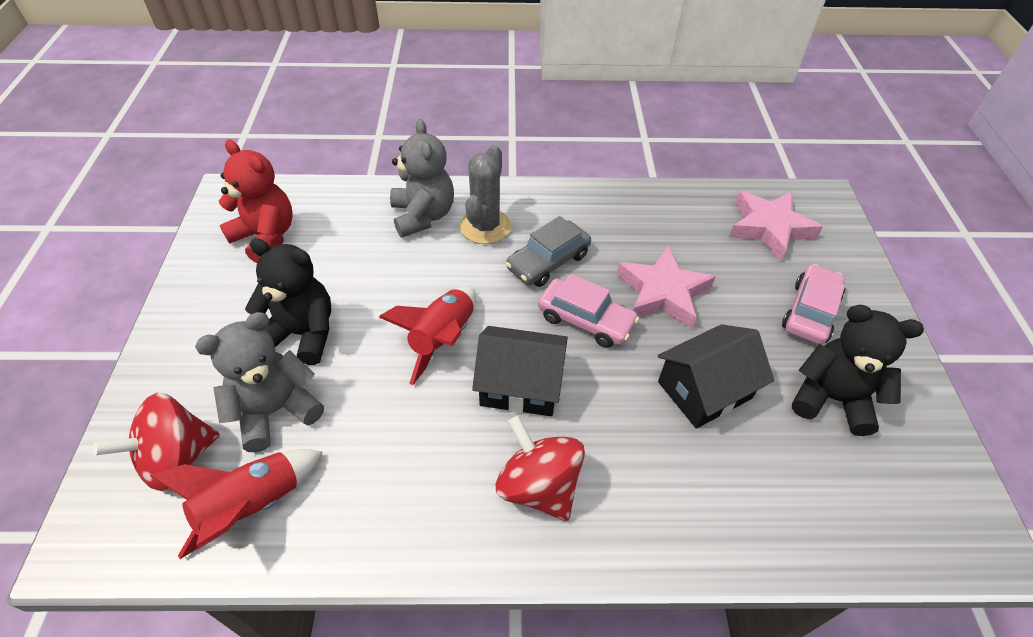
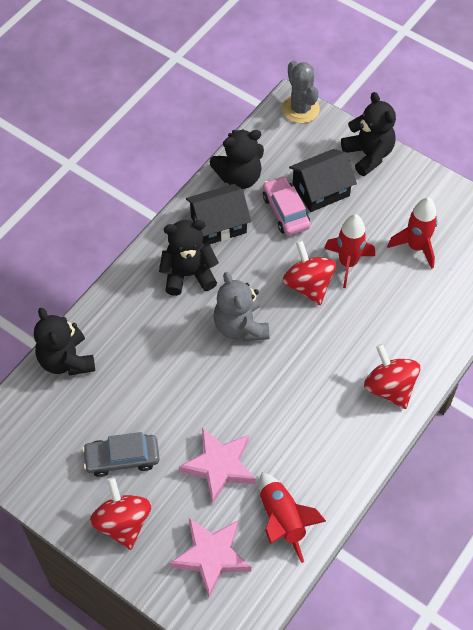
black teddy bear: [245,238,331,365] [792,305,924,436] = 2 -> [34,307,95,376] [159,220,219,296] [210,129,264,189] [341,92,396,176] = 4
grey teddy bear: [195,312,324,452] [390,119,454,237] = 2 -> [213,272,269,341] = 1
pink car: [538,274,639,348] [782,264,845,345] = 2 -> [263,176,311,236] = 1
red rocket: [150,449,322,559] [379,287,476,385] = 2 -> [259,473,326,563] [324,214,375,288] [387,198,438,269] = 3
red spinning top: [93,393,220,491] [496,416,585,521] = 2 -> [90,477,151,550] [283,240,336,305] [364,344,420,409] = 3
red teddy bear: [219,140,293,263] = 1 -> none = 0

